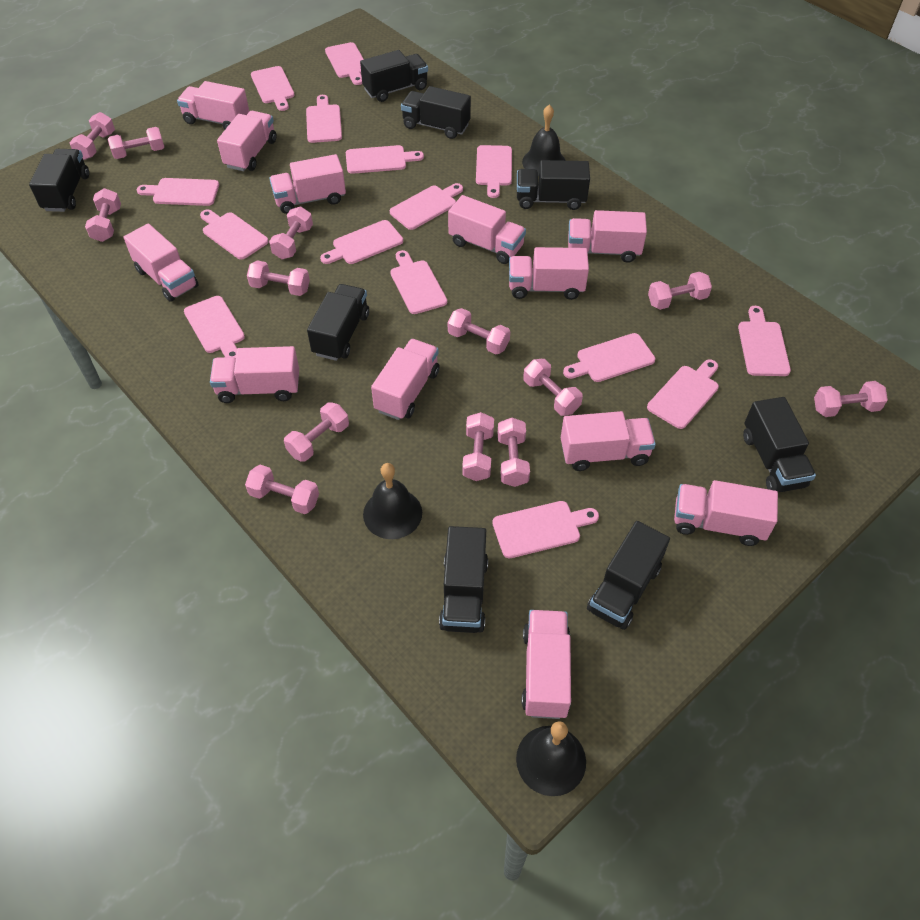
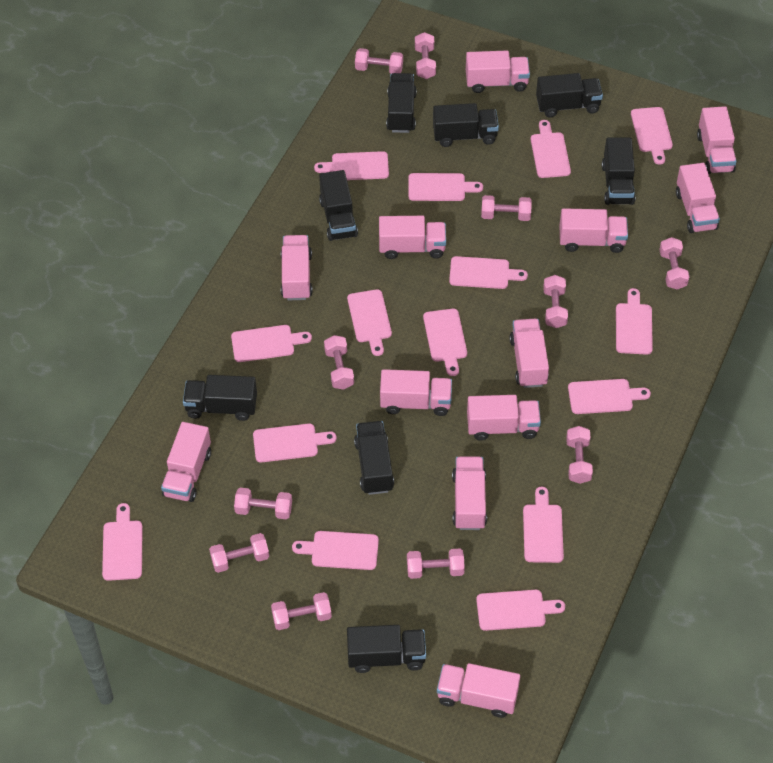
black bell: [363,463,422,539] [516,721,586,796] [522,105,566,176] = 3 -> none = 0
pink dumbbell: [70,112,115,160] [85,188,121,242] [108,127,164,159] [245,465,319,514] [247,260,310,296] [269,207,313,259] [284,402,349,462] [448,308,510,354] [462,412,494,481] [498,418,530,487] [523,359,583,416] [648,272,712,310] [814,381,888,417] = 13 -> [209,533,269,573] [234,488,292,519] [271,592,332,630] [324,335,354,389] [355,48,403,74] [407,548,465,579] [415,32,436,79] [481,195,532,221] [543,275,568,328] [566,426,593,484] [659,237,689,289] = 11

